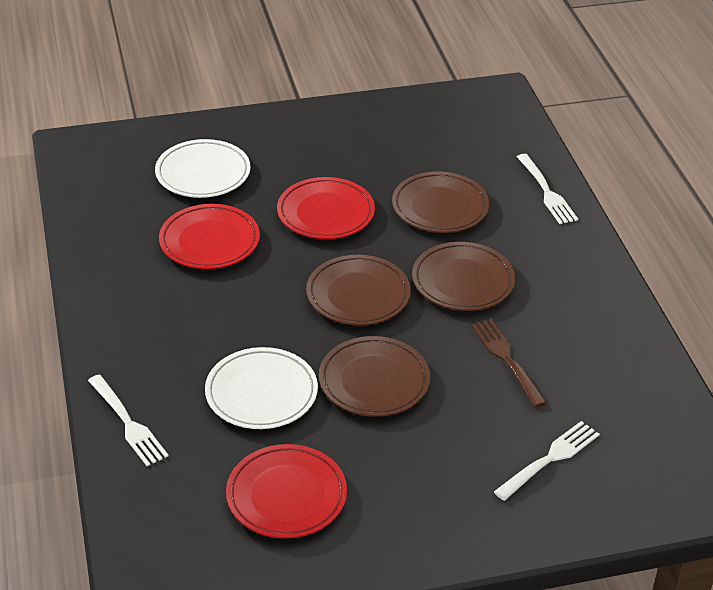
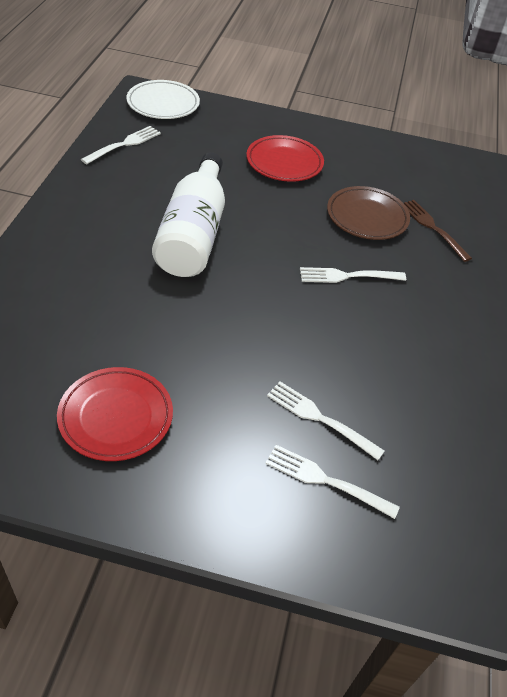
brown plate: [306,255,411,325] [319,336,430,417] [392,171,489,233] [412,242,516,311] = 4 -> [327,186,410,240] = 1
red plate: [159,204,260,269] [226,444,347,539] [277,177,375,239] = 3 -> [57,367,173,461] [246,135,324,182] = 2
white bottle: none = 0 -> [152,152,225,277] = 1
white fork: [88,374,169,466] [494,421,600,501] [517,154,578,224] = 3 -> [81,126,161,164] [265,445,400,519] [267,382,385,460] [300,267,406,283] = 4
white plate: [155,139,251,198] [205,347,318,429] = 2 -> [126,80,200,119] = 1

